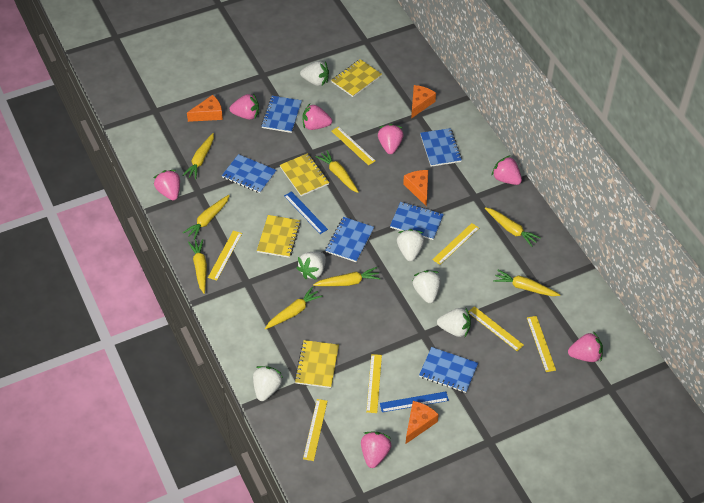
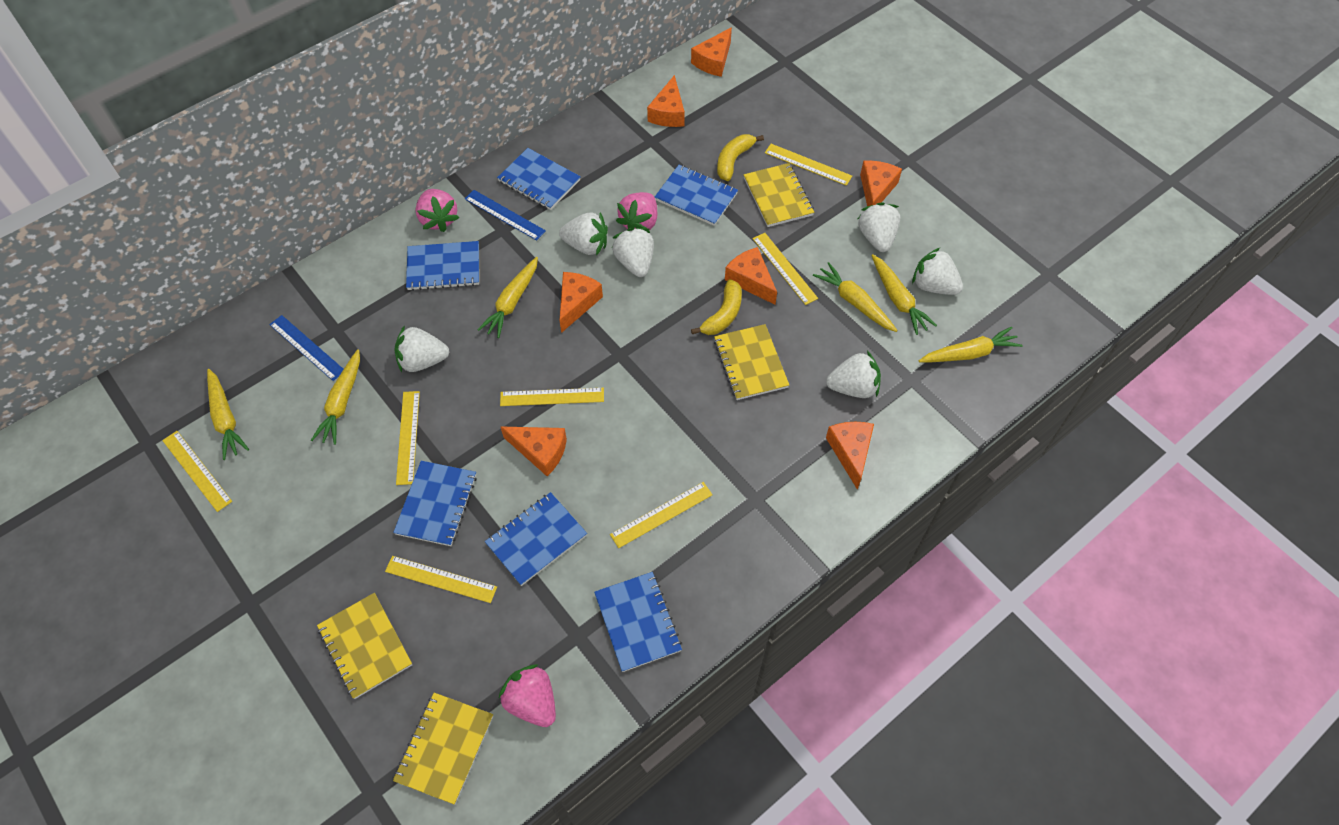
orange cheese: [187,95,223,122] [403,170,428,206] [406,401,439,444] [411,85,436,119] = 4 -> [501,427,567,476] [559,272,603,333] [647,75,685,127] [691,27,732,77] [725,247,777,305] [826,422,874,490] [860,161,902,206] = 7
pink strawberry: [154,170,180,200] [230,94,259,120] [302,104,332,130] [361,432,392,468] [378,124,403,154] [492,156,522,185] [568,331,603,362] = 7 -> [416,189,459,232] [499,664,556,727] [616,192,657,233] = 3
yellow banana: none = 0 -> [691,279,742,335] [717,134,764,181] = 2
yellow carrot: [182,133,214,180] [183,195,230,240] [188,239,207,294] [265,286,323,329] [313,267,381,286] [316,150,359,193] [485,207,541,247] [493,269,560,296] = 8 -> [207,369,249,460] [311,349,360,445] [477,257,538,338] [813,262,898,332] [871,254,937,335] [919,327,1023,363] = 6

